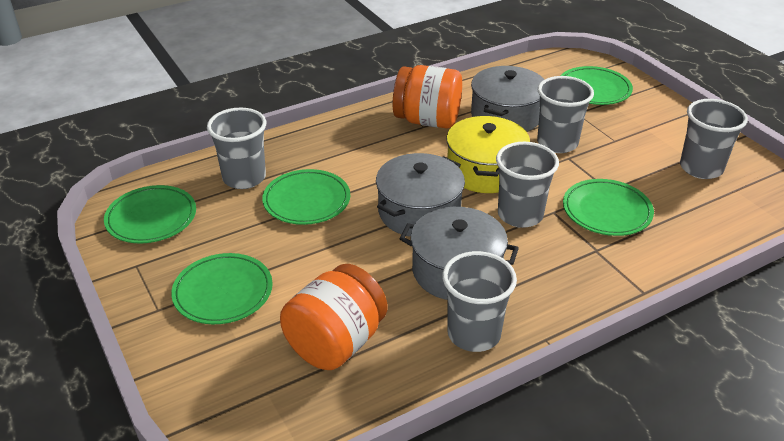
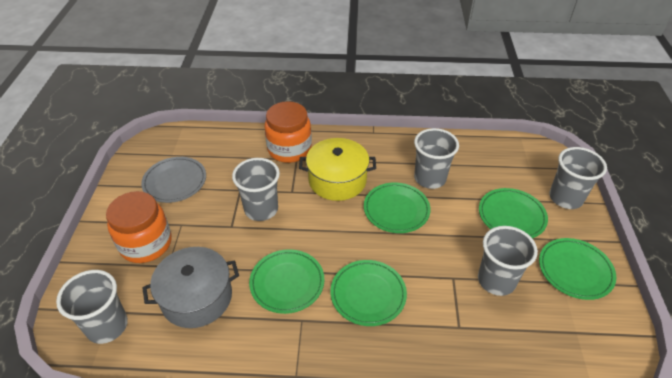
grey plate: none = 0 -> [141,157,206,203] = 1
grey pot: [376,153,465,237] [399,207,519,300] [471,66,544,132] = 3 -> [142,247,239,328] = 1

